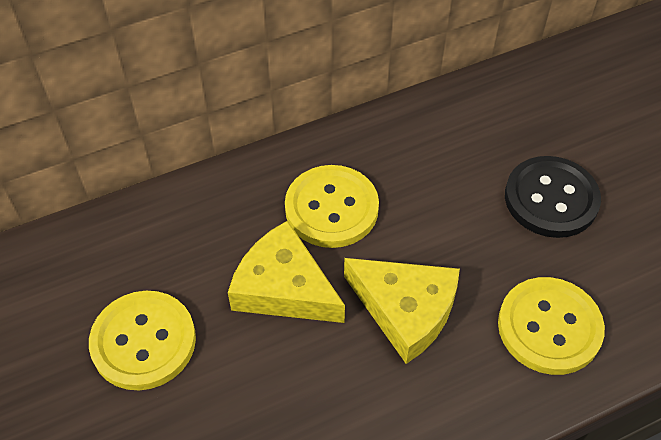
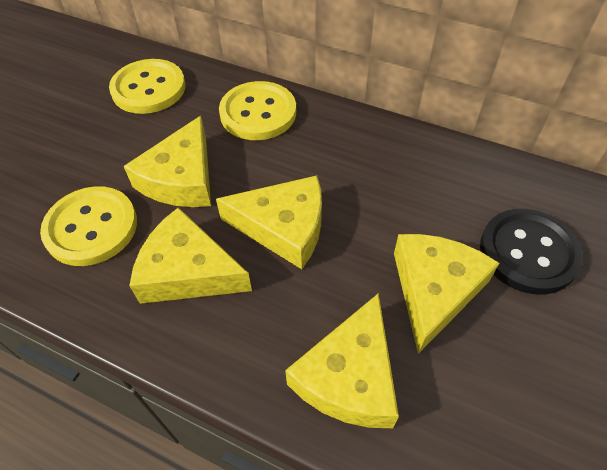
yellow cheese: [228,221,345,323] [344,258,460,364] = 2 -> [124,116,211,207] [129,207,252,304] [216,175,322,269] [285,293,399,428] [394,234,500,354] = 5

